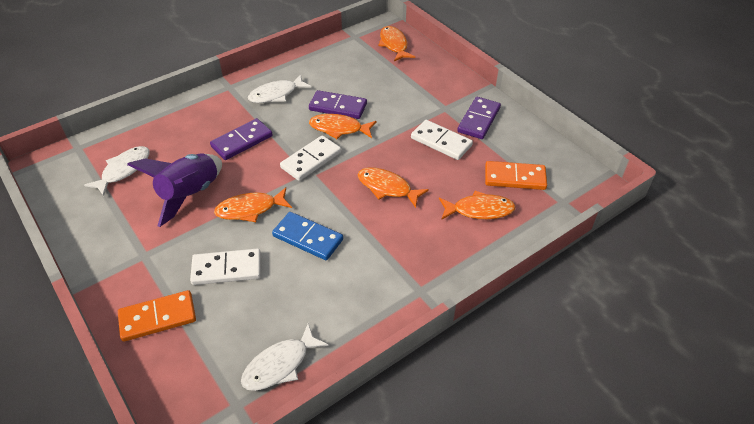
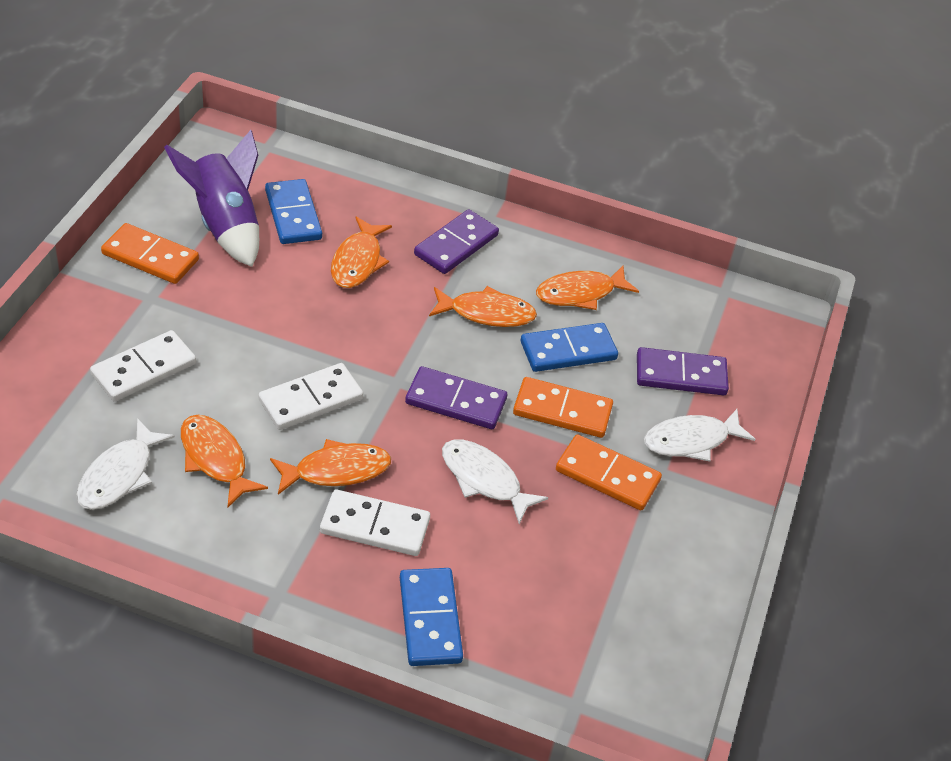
blue domino: [272,212,343,260] = 1 -> [265,179,322,244] [400,568,463,666] [521,323,618,372] = 3
orange domino: [118,290,196,342] [485,161,547,190] = 2 -> [101,223,199,284] [513,377,613,438] [556,434,662,510] = 3

